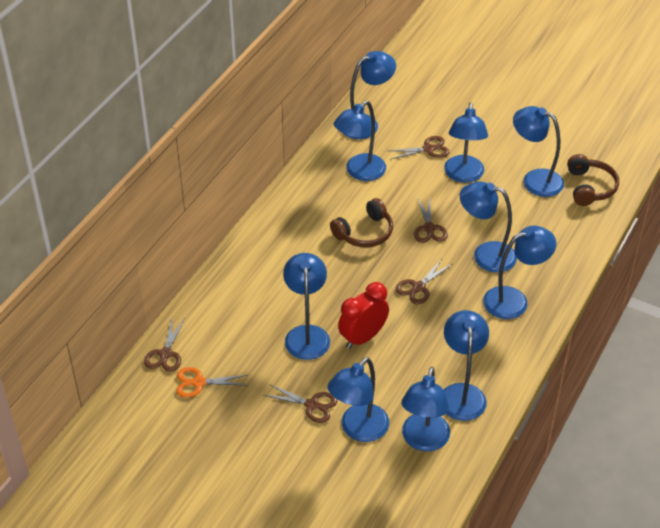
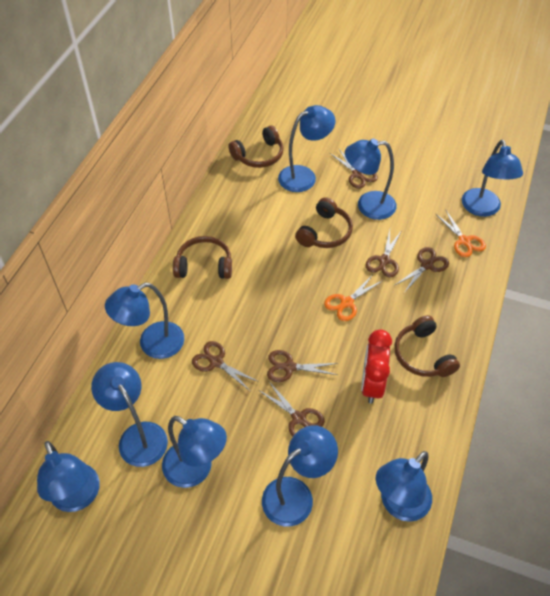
blue lamp: [283,253,330,360] [328,357,389,442] [334,101,386,181] [343,51,396,139] [401,367,450,452] [444,103,488,183] [444,310,489,421] [460,181,517,273] [483,226,556,319] [513,106,564,197] = 10 -> [37,441,100,512] [91,362,168,467] [105,283,184,359] [162,416,227,488] [262,425,338,527] [278,105,335,192] [345,139,396,220] [376,451,432,522] [462,140,523,217] = 9
brown headphones: [330,198,393,247] [567,154,619,206] = 2 -> [173,236,232,279] [228,126,283,168] [295,197,353,248] [394,315,460,377] = 4
brown scissors: [144,318,185,372] [263,384,337,423] [388,136,450,160] [396,259,452,305] [414,197,448,243] = 5 -> [192,341,259,391] [260,382,325,437] [267,350,338,382] [330,149,378,189] [366,230,402,277] [395,247,449,293] = 6
orange scissors: [176,367,249,398] = 1 -> [324,274,382,321] [436,211,486,257] = 2

